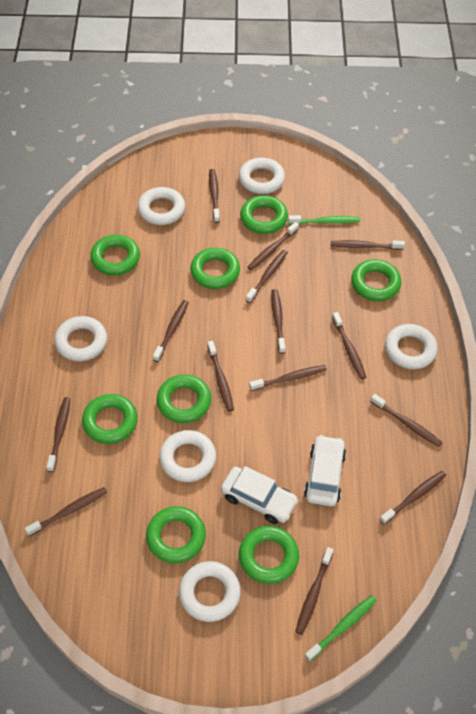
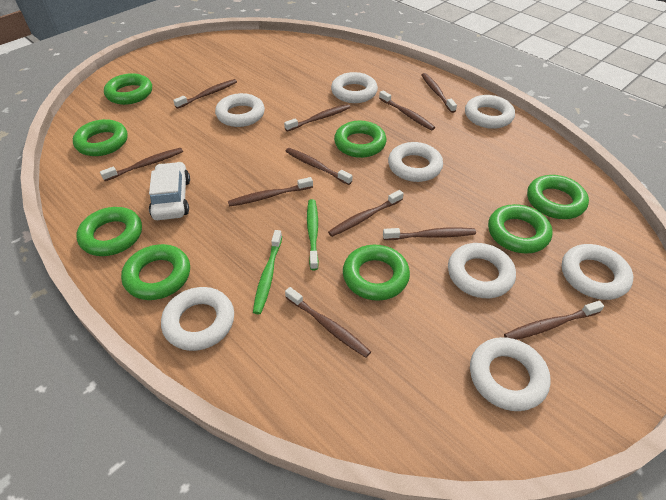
brown toothbrush: [25,487,107,536] [46,397,70,472] [153,300,189,362] [207,341,234,412] [209,169,220,223] [246,250,288,303] [247,222,299,270] [249,365,327,391] [271,289,285,354] [295,547,333,635] [331,240,405,250] [332,312,367,380] [370,394,443,447] [379,471,446,525] = 14 -> [100,148,183,181] [173,79,237,109] [228,177,313,207] [284,104,350,132] [285,148,352,185] [285,287,371,358] [328,190,404,237] [379,90,435,130] [383,228,476,240] [422,73,457,113] [504,301,604,340] = 11
white car: [221,466,299,524] [304,435,346,506] = 2 -> [149,162,190,220] = 1
white ring: [54,316,107,362] [138,187,185,225] [159,430,216,482] [179,561,241,622] [239,157,285,194] [385,324,438,369] = 6 -> [161,287,234,351] [215,93,265,127] [331,72,378,103] [388,142,443,182] [448,243,516,298] [465,95,515,129] [470,337,551,411] [562,244,633,300] = 8

